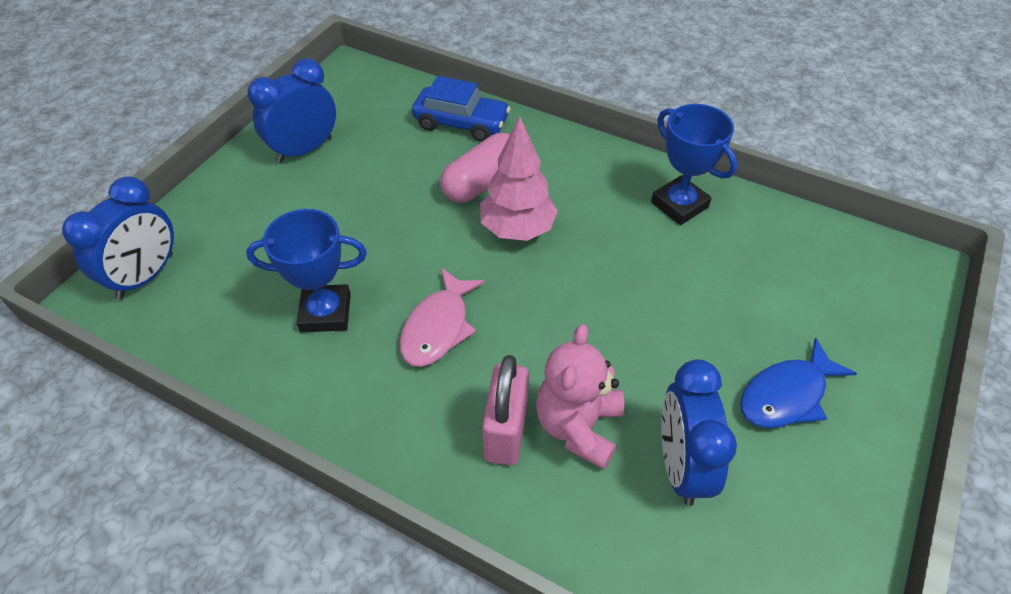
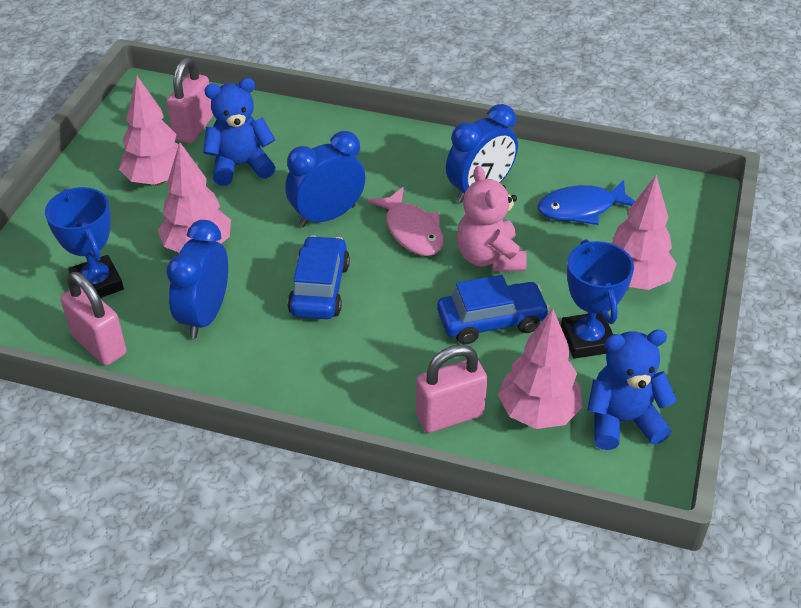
blue car: [412,76,511,142] = 1 -> [288,235,350,319] [437,275,550,344] = 2
blue teddy bear: none = 0 -> [203,78,275,186] [587,330,677,450] = 2
pink capsule: [440,133,510,203] = 1 -> none = 0
pink padlock: [482,355,529,466] = 1 -> [61,272,127,366] [166,57,213,143] [416,344,487,433] = 3
pink tree: [480,117,558,241] = 1 -> [119,76,179,185] [157,142,231,253] [498,308,582,429] [611,175,677,290] = 4

